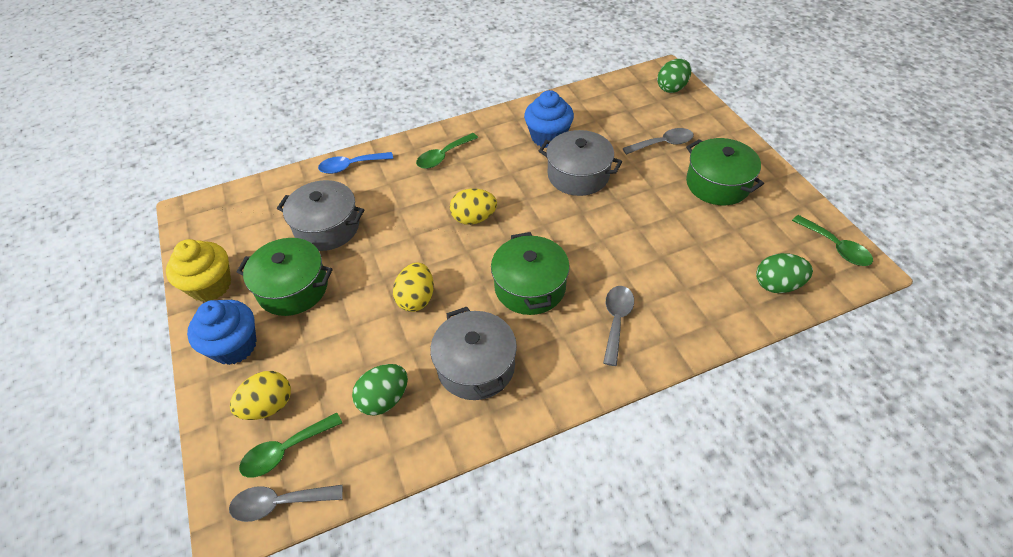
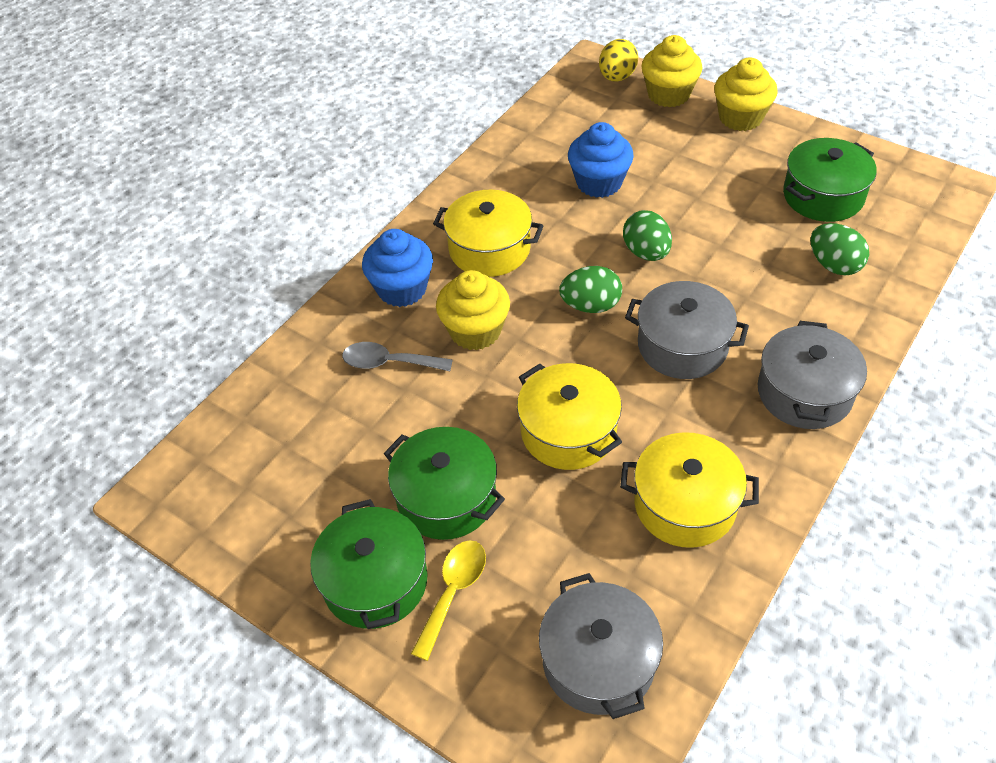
blue spoon: [318,152,393,174] = 1 -> none = 0
green spoon: [239,412,342,478] [416,133,478,169] [792,215,873,266] = 3 -> none = 0
grey spoon: [229,485,343,522] [603,286,634,366] [623,128,694,155] = 3 -> [342,342,453,371] = 1
yellow cupcake: [166,239,231,302] = 1 -> [436,270,510,350] [641,35,702,107] [714,57,778,131] = 3
yellow egg: [230,371,291,420] [393,263,434,312] [450,188,497,225] = 3 -> [599,39,638,82] = 1
yellow pot: none = 0 -> [433,190,544,277] [517,363,622,470] [620,432,759,548] = 3
yellow spoon: none = 0 -> [411,540,486,661] = 1

